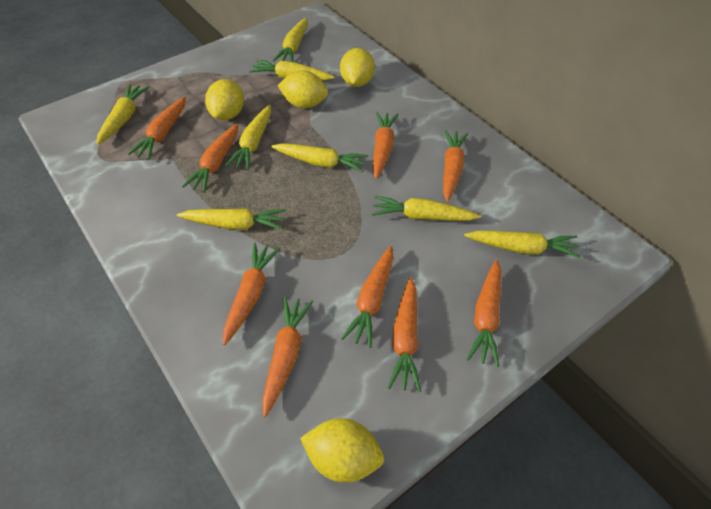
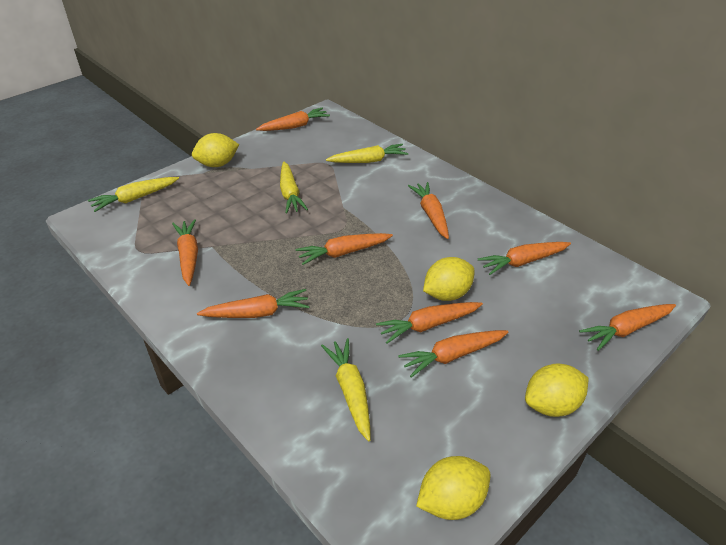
yellow carrot: [96,84,149,145] [177,208,286,230] [225,105,271,170] [249,59,335,80] [271,143,368,173] [273,18,308,62] [372,196,481,221] [464,231,581,258] = 8 -> [88,177,179,212] [280,161,308,214] [321,338,371,441] [326,144,408,163] = 4

